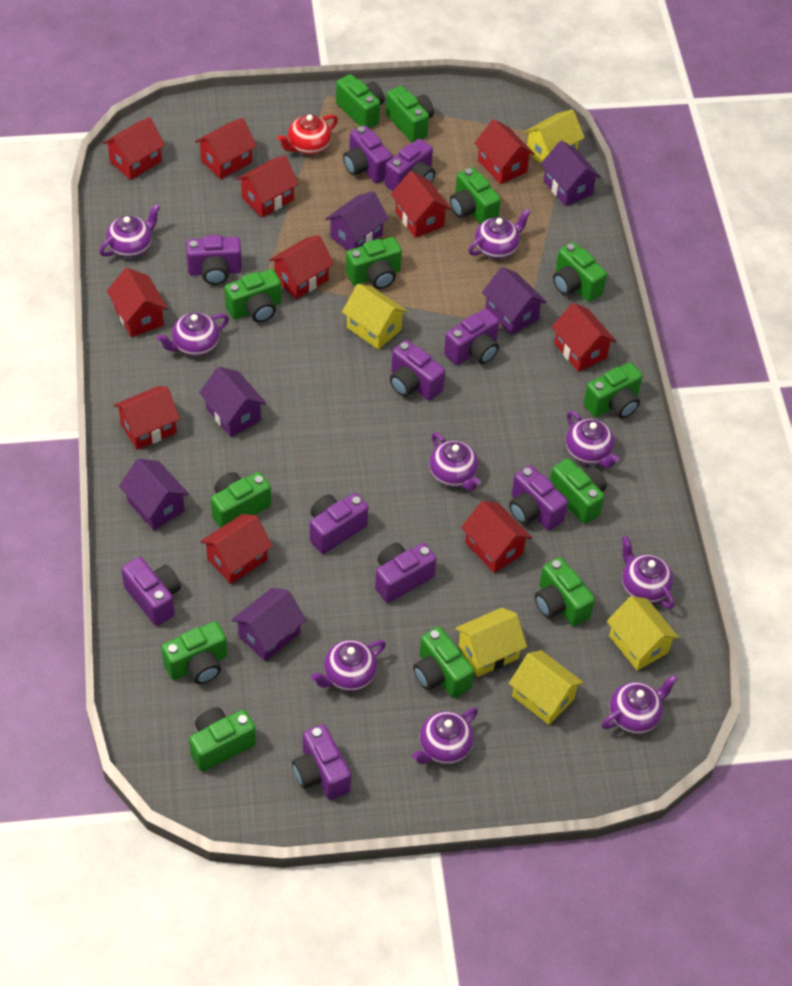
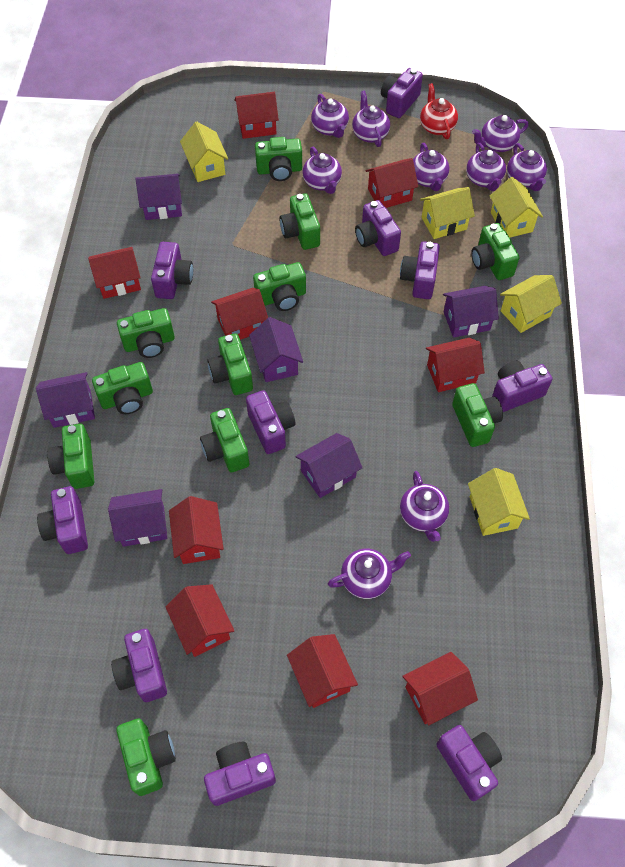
green camera: [161,621,227,684] [189,707,256,772] [211,472,271,528] [224,269,282,323] [336,74,384,129] [346,237,402,289] [386,86,434,143] [413,627,474,698] [450,167,501,224] [535,557,595,626] [550,458,607,524] [553,242,607,302] [584,362,643,418] = 13 -> [47,424,94,489] [92,362,153,414] [116,718,176,796] [117,308,175,358] [200,408,249,472] [207,333,253,395] [253,262,306,311] [255,137,302,181] [279,193,320,250] [452,383,503,447] [471,223,519,280] = 11
red house: [103,117,165,180] [107,268,168,337] [114,386,180,450] [195,118,257,179] [200,514,273,584] [236,155,299,217] [269,235,334,299] [391,171,451,238] [461,501,532,573] [474,119,535,184] [551,303,616,372] = 11 -> [88,247,141,299] [166,584,234,657] [169,496,224,564] [211,288,268,340] [234,92,279,139] [287,634,358,708] [365,158,418,208] [403,652,478,725] [426,338,485,392] = 9

